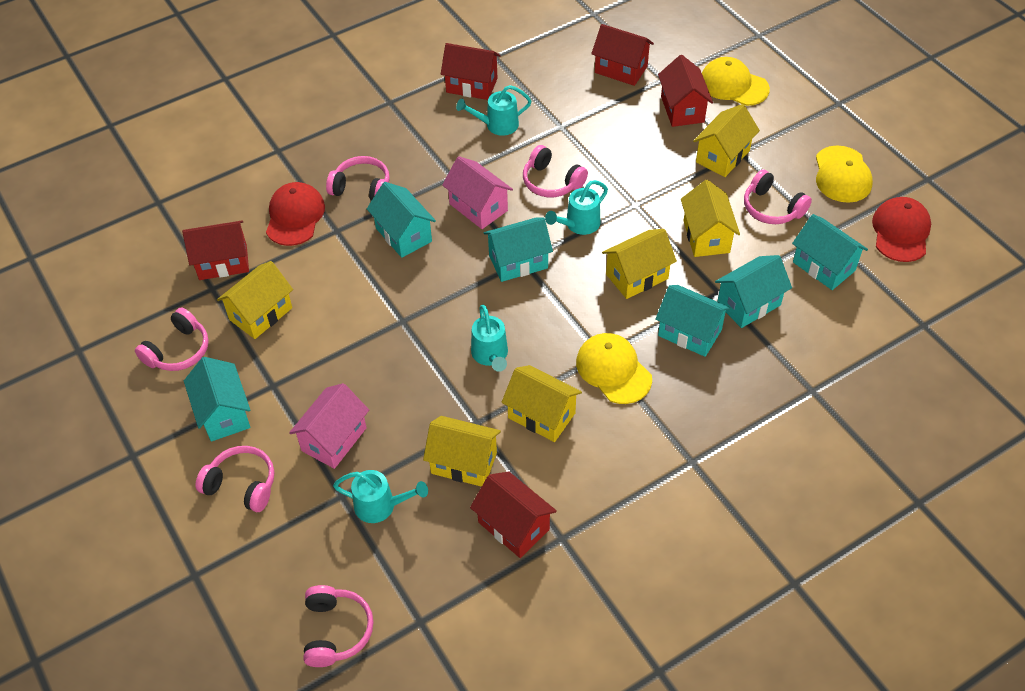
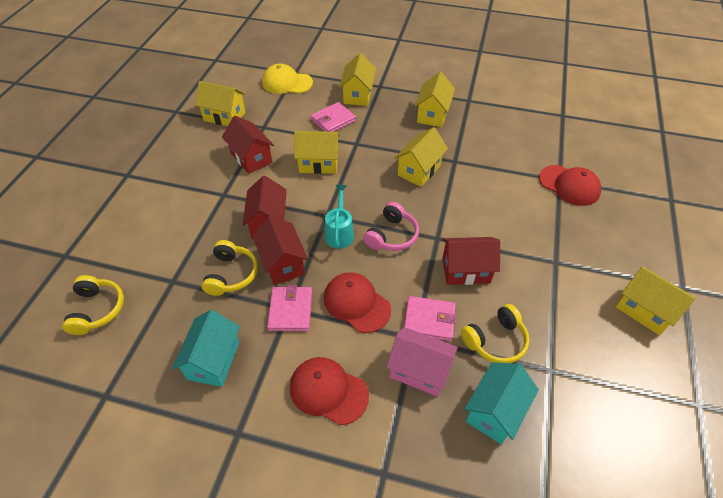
pink headphones: [135,308,209,371] [195,446,274,512] [303,585,374,667] [326,156,390,201] [523,145,588,197] [744,169,812,224] = 6 -> [363,202,419,251] = 1
pink house: [289,383,369,469] [442,156,513,229] = 2 -> [386,327,458,396] = 1
pink wallet: none = 0 -> [267,285,312,331] [311,102,356,132] [404,296,456,341] = 3
red cap: [266,182,325,246] [872,197,931,262] = 2 -> [290,357,369,425] [324,272,391,333] [539,165,601,206] = 3
red house: [182,220,249,280] [441,43,501,100] [470,471,557,558] [591,24,654,86] [658,55,713,127] = 5 -> [222,116,274,174] [242,176,287,239] [253,216,308,285] [442,237,500,285] = 4
turquoise house: [184,357,250,441] [367,182,436,258] [484,217,553,282] [655,285,731,357] [715,255,792,328] [792,214,868,290] = 6 -> [172,310,240,387] [464,362,539,444] = 2
turquoise watering can: [333,470,428,523] [456,85,531,136] [471,305,508,372] [545,180,608,235] = 4 -> [325,185,354,249] = 1
yellow cap: [576,333,652,404] [702,57,770,106] [816,146,873,203] = 3 -> [262,64,313,94] = 1
yellow headphones: none = 0 -> [62,275,124,335] [201,240,258,296] [461,304,529,363] = 3

